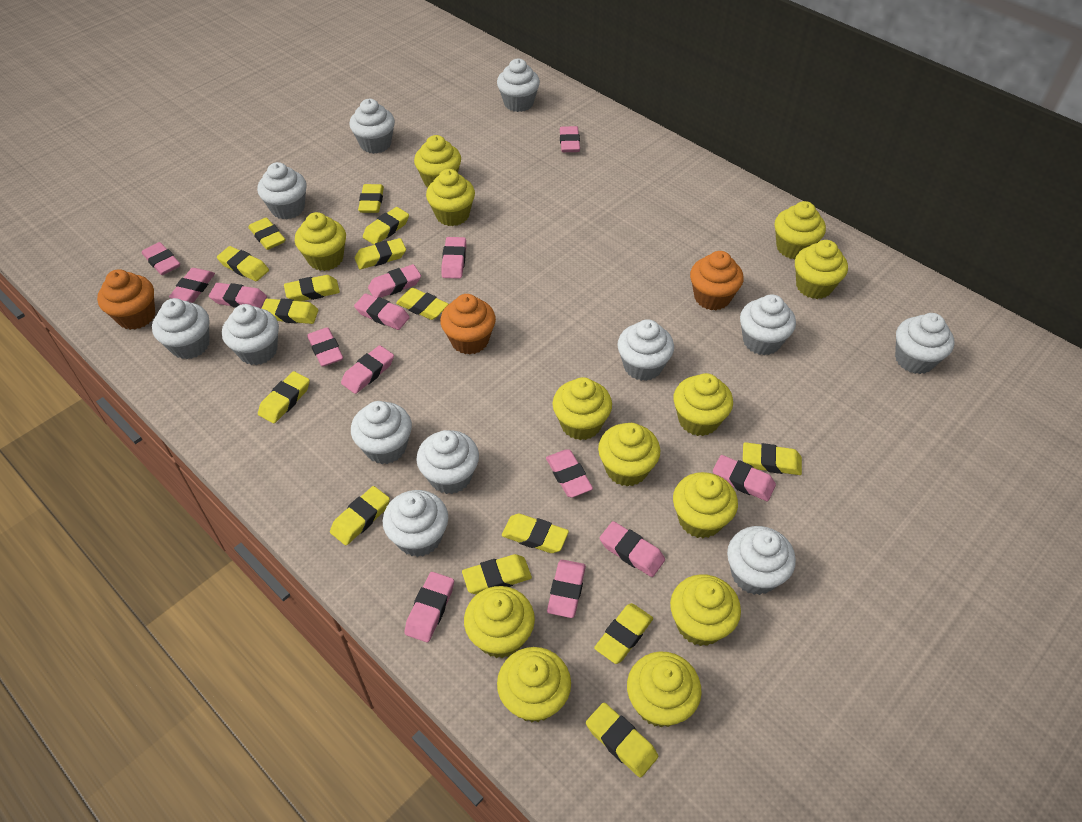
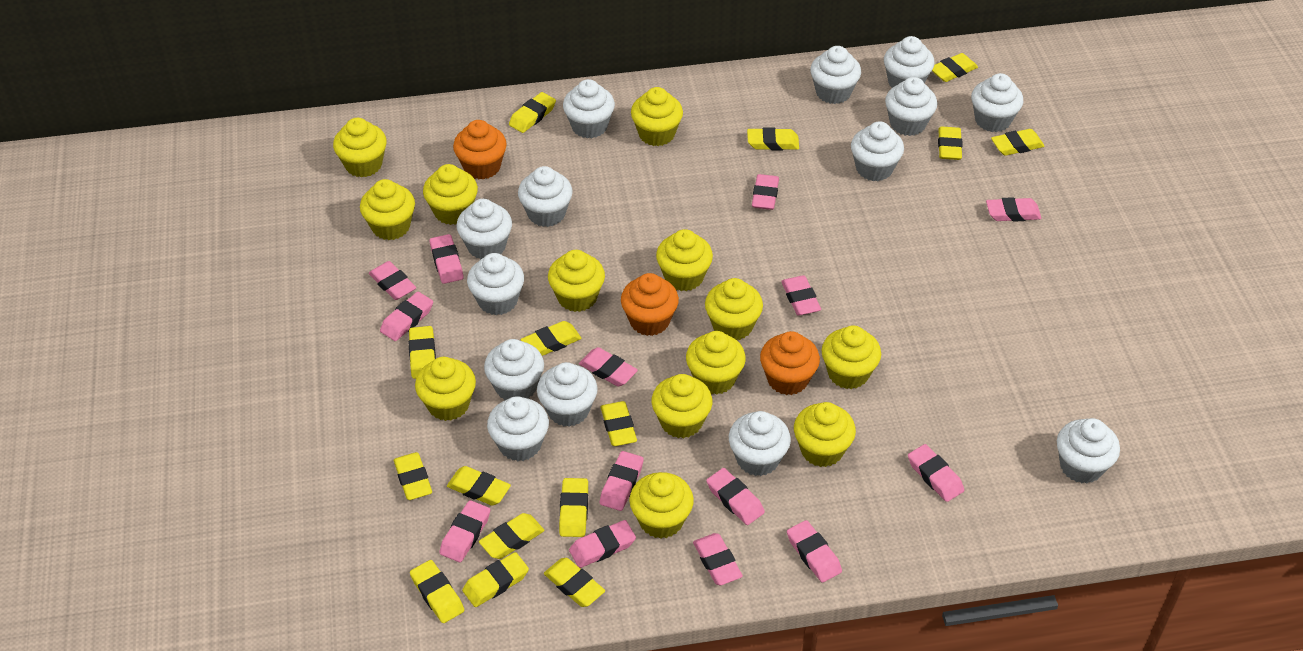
white cupcake: [152,298,210,359] [222,304,279,365] [257,162,307,219] [349,99,395,154] [351,401,412,464] [383,490,448,557] [416,430,479,494] [497,59,540,112] [617,319,674,381] [727,526,796,595] [740,294,796,355] [895,313,954,374] = 12 -> [457,199,512,260] [467,253,524,315] [484,339,544,400] [487,396,549,461] [518,166,573,227] [537,362,597,427] [563,79,615,138] [729,411,791,476] [810,46,861,104] [851,121,904,181] [884,36,934,88] [885,77,937,136] [971,73,1023,132] [1057,418,1120,483] = 14

